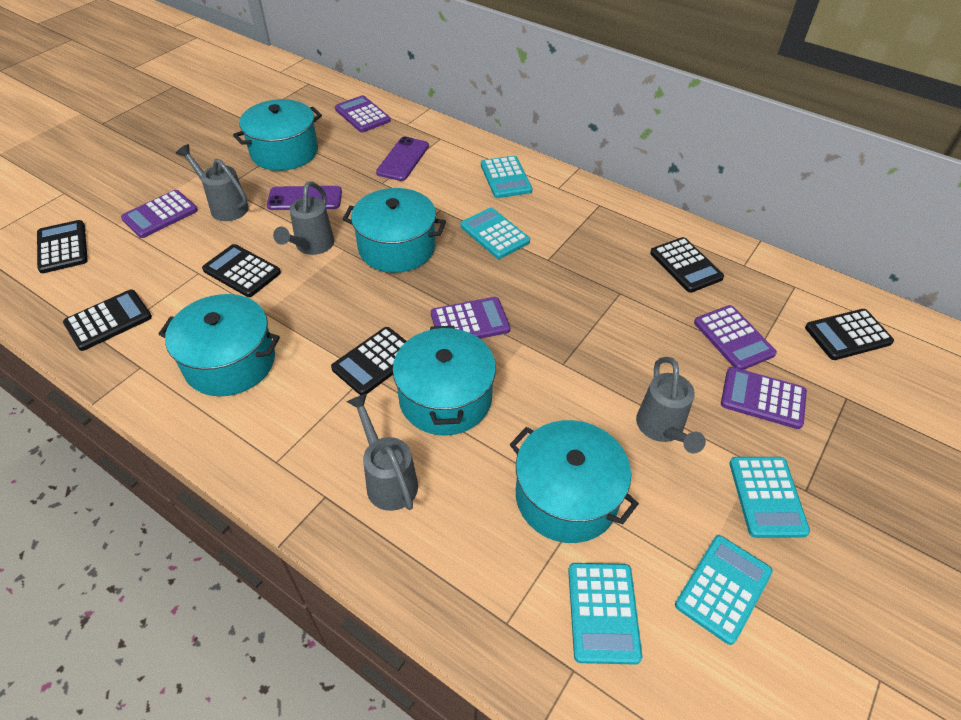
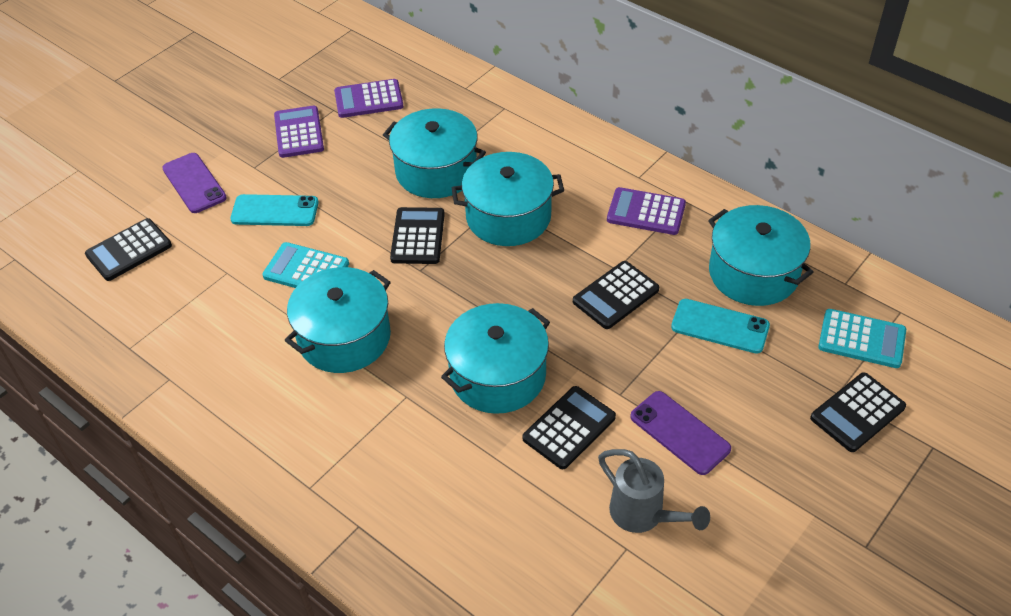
black calculator: [37,220,88,273] [63,290,152,351] [202,244,281,297] [331,327,407,395] [650,237,724,293] [805,309,894,360] = 6 -> [85,218,172,281] [390,207,445,264] [522,386,616,469] [573,261,659,329] [810,372,906,452] = 5
grey watering can: [176,144,249,221] [273,182,334,255] [347,393,418,511] [636,357,706,454] = 4 -> [598,449,710,533] = 1
purple calculator: [121,190,198,238] [335,95,391,132] [431,297,510,339] [694,305,777,370] [721,367,807,429] = 5 -> [274,105,324,158] [334,79,403,118] [607,187,686,235] = 3
turquoise calculator: [460,208,530,259] [481,156,533,198] [568,563,642,665] [675,535,773,645] [729,457,810,538] = 5 -> [262,242,349,288] [818,309,906,368] = 2
turquoise phone: none = 0 -> [230,194,319,226] [671,299,770,353] = 2

